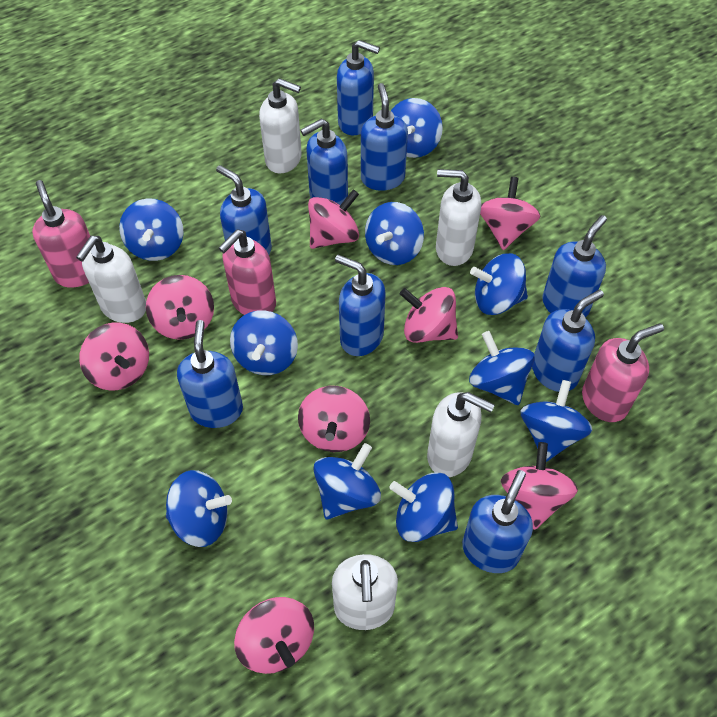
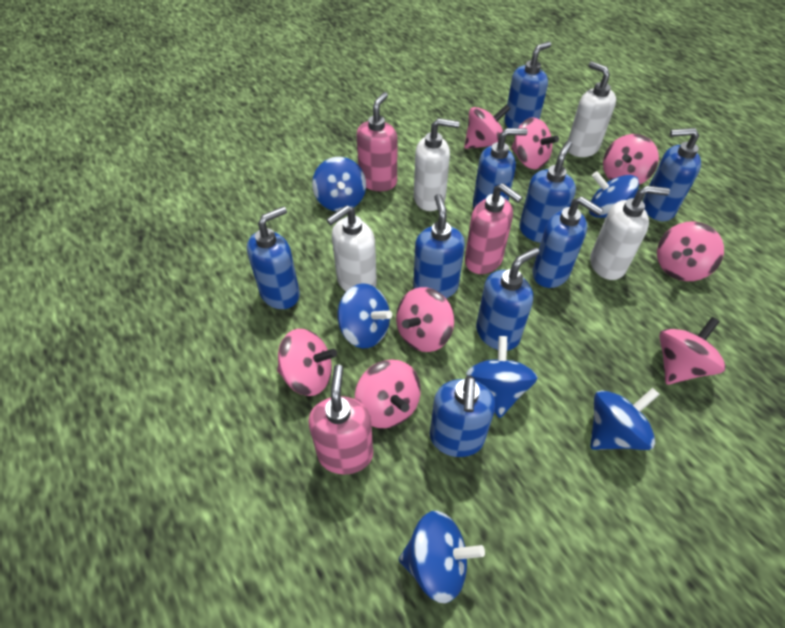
blue spinning top: [119,198,183,261] [166,470,232,547] [230,310,298,375] [313,443,381,519] [365,202,424,265] [390,472,458,542] [391,98,443,158] [469,331,535,405] [470,253,528,315] [520,380,592,462] = 10 -> [312,157,366,212] [338,283,392,348] [399,511,485,603] [466,336,538,418] [589,171,639,218] [590,388,660,450] = 6
white soap dispenser: [76,236,146,323] [259,78,302,173] [332,554,398,630] [427,392,495,477] [436,169,481,266] = 5 -> [326,205,377,292] [414,118,460,211] [568,61,616,157] [590,186,670,280] = 4

